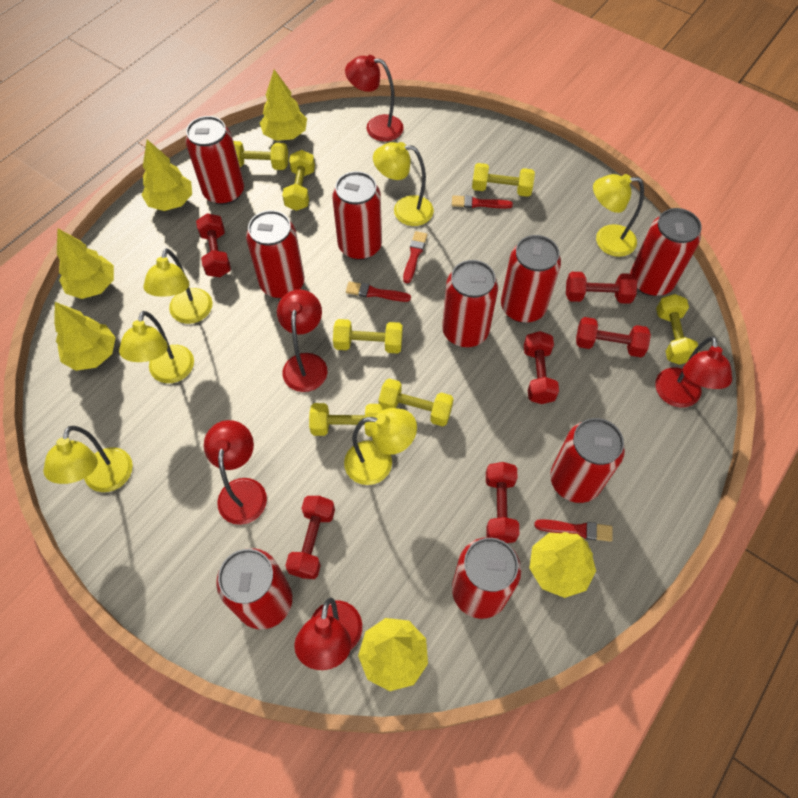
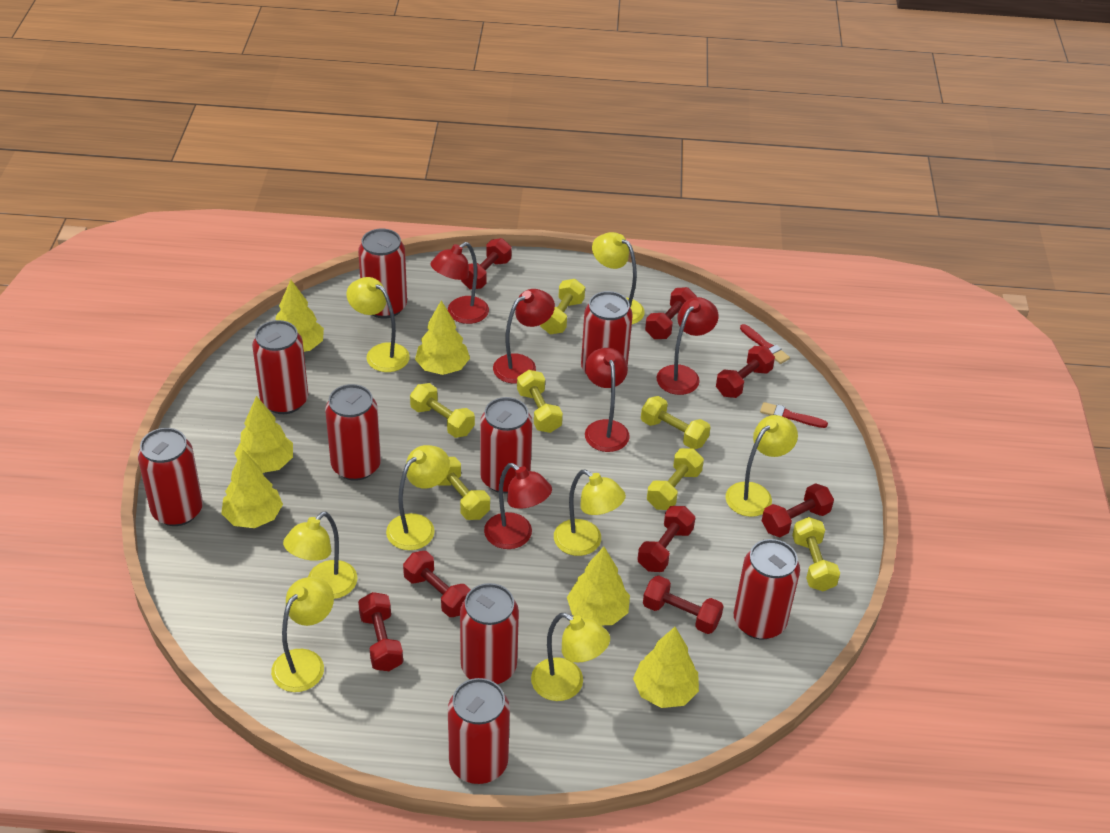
red brush: [346,281,411,302] [403,231,427,283] [452,195,513,208] [534,519,613,542] = 4 -> [740,324,790,364] [760,402,828,428] = 2
red dumbbell: [196,213,231,277] [285,496,335,579] [486,462,519,543] [524,331,559,404] [566,272,637,304] [576,317,651,357] = 6 -> [358,592,403,671] [403,551,471,617] [461,238,512,290] [637,506,695,572] [643,576,724,634] [645,287,697,339] [716,346,775,398] [762,483,834,537] = 8
yellow lamp: [43,426,133,492] [119,311,194,383] [144,248,213,324] [344,408,417,485] [373,142,434,226] [593,174,644,257] = 6 -> [271,577,334,692] [283,512,357,599] [347,277,410,372] [386,445,450,550] [531,613,610,701] [554,470,626,556] [592,232,645,324] [725,415,798,517] = 8

